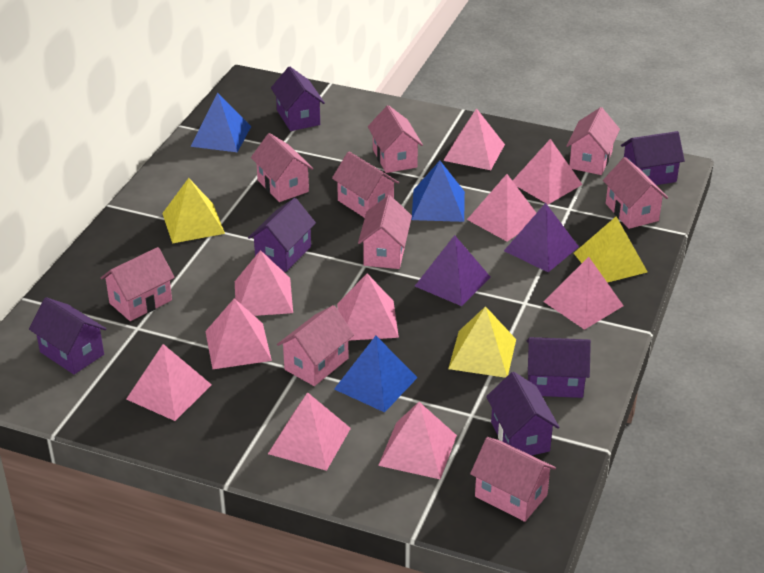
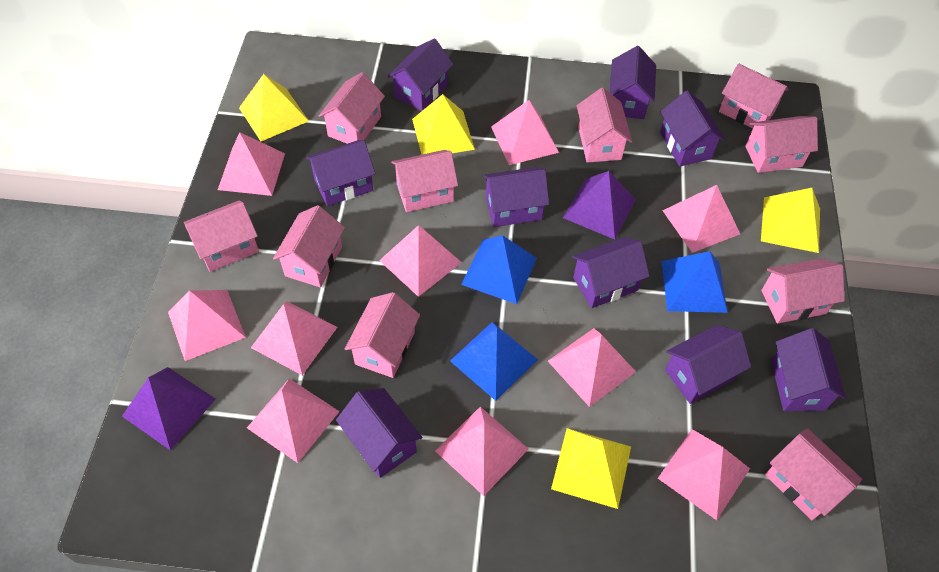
pink house: [100,247,175,321] [251,133,313,202] [277,305,354,386] [332,152,399,218] [358,195,412,269] [368,105,423,173] [470,437,556,522] [566,107,620,175] [603,157,668,229] = 9 -> [184,200,259,272] [273,205,345,287] [319,72,385,144] [345,292,420,378] [391,150,458,212] [576,88,632,163] [719,64,789,128] [745,116,818,173] [761,258,844,324] [765,428,862,520] = 10
purple house: [29,297,106,375] [248,198,316,272] [271,67,325,131] [486,372,559,456] [527,337,591,398] [621,131,685,185] = 6 -> [306,140,376,206] [336,388,422,478] [388,38,453,111] [483,167,549,227] [572,237,650,308] [609,46,656,119] [660,90,725,167] [665,325,751,404] [771,328,846,411] = 9
yellow pyramid: [162,178,225,243] [448,306,516,378] [574,217,648,283] = 3 -> [239,74,309,141] [412,94,475,155] [551,428,631,509] [761,188,820,253] = 4

